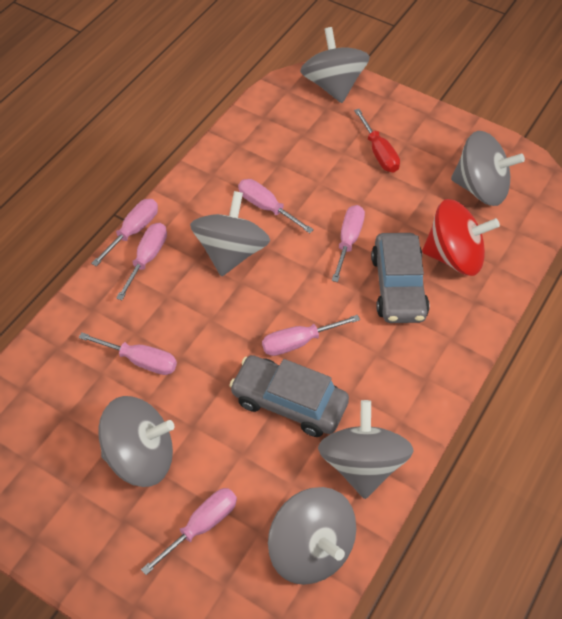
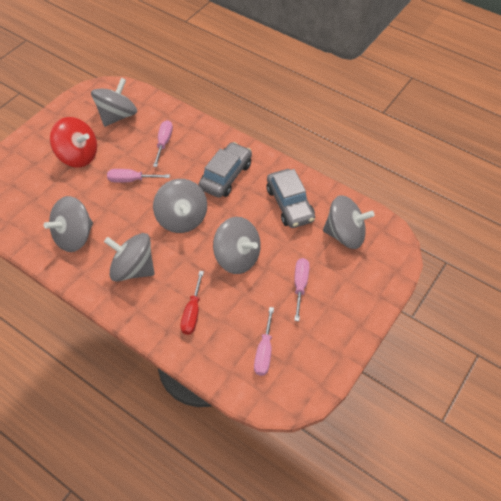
pink screwdriver: [79,332,177,375] [91,199,158,266] [116,223,167,300] [141,488,237,575] [238,179,314,233] [262,315,360,356] [332,205,365,282] = 7 -> [107,169,170,183] [153,120,173,167] [254,307,274,376] [294,258,310,321] = 4

